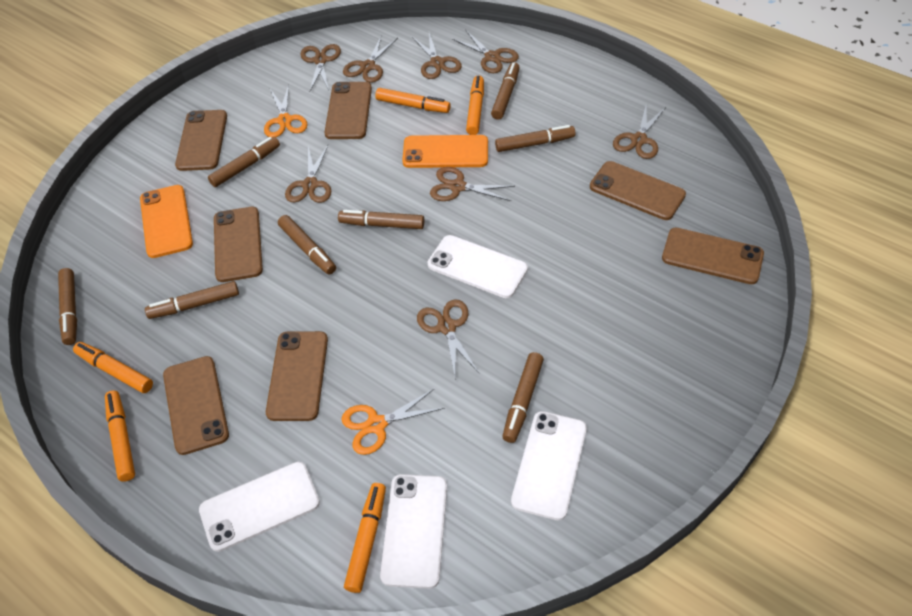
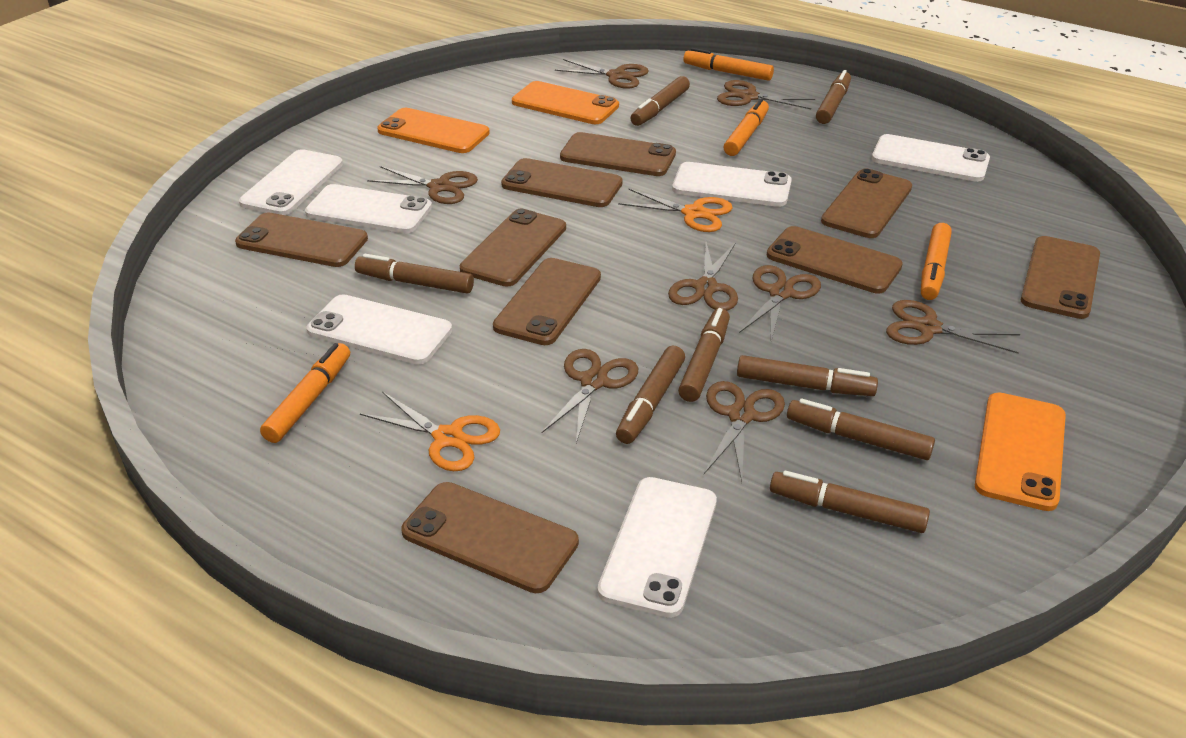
brown phone: [163,356,229,455] [175,110,227,171] [214,207,263,282] [266,331,328,421] [325,82,372,139] [590,161,686,220] [662,228,764,284] = 7 -> [235,212,368,267] [401,482,579,593] [460,209,566,287] [493,258,601,345] [501,158,623,207] [560,132,676,176] [767,226,903,294] [821,168,912,238] [1021,236,1100,319] = 9
orange marker: [73,342,153,393] [105,391,135,482] [344,483,386,593] [375,88,451,113] [466,75,484,135] = 5 -> [260,343,350,443] [683,48,774,81] [723,99,769,156] [921,223,952,300] = 4
orange phone: [140,185,193,258] [402,135,488,168] = 2 -> [377,108,490,153] [512,81,619,124] [975,392,1066,511] = 3
white phone: [199,462,320,552] [380,474,447,589] [428,235,528,298] [511,411,587,520] = 4 -> [239,149,343,215] [305,184,432,233] [307,294,452,364] [598,477,717,618] [672,162,792,207] [872,134,990,182] = 6

